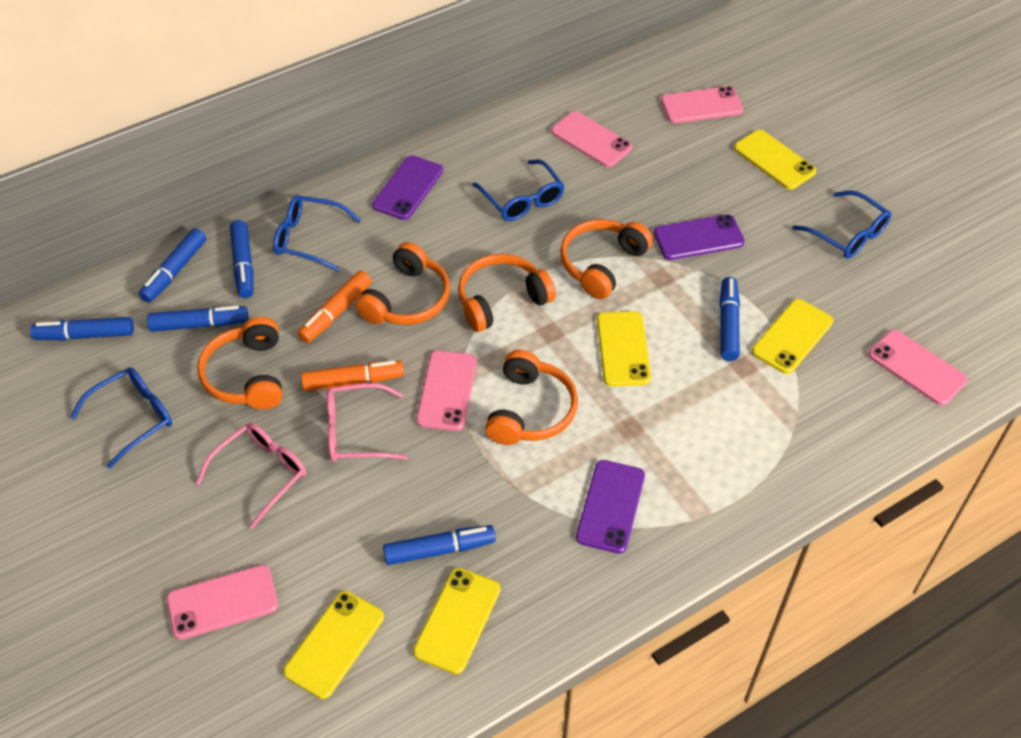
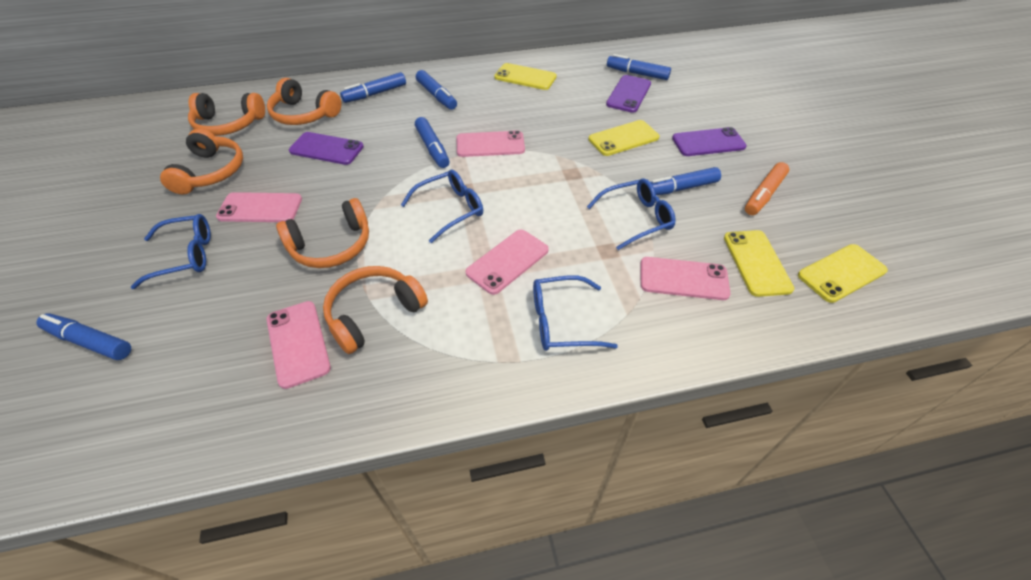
orange marker: [298,271,372,343] [301,360,404,391] = 2 -> [745,162,789,215] = 1
pink glasses: [196,423,306,529] [327,383,408,462] = 2 -> none = 0
yellow phone: [283,591,384,699] [413,568,501,674] [597,311,651,386] [734,130,816,190] [752,299,833,374] = 5 -> [494,63,557,90] [589,120,659,156] [724,230,794,297] [798,244,888,303] = 4

